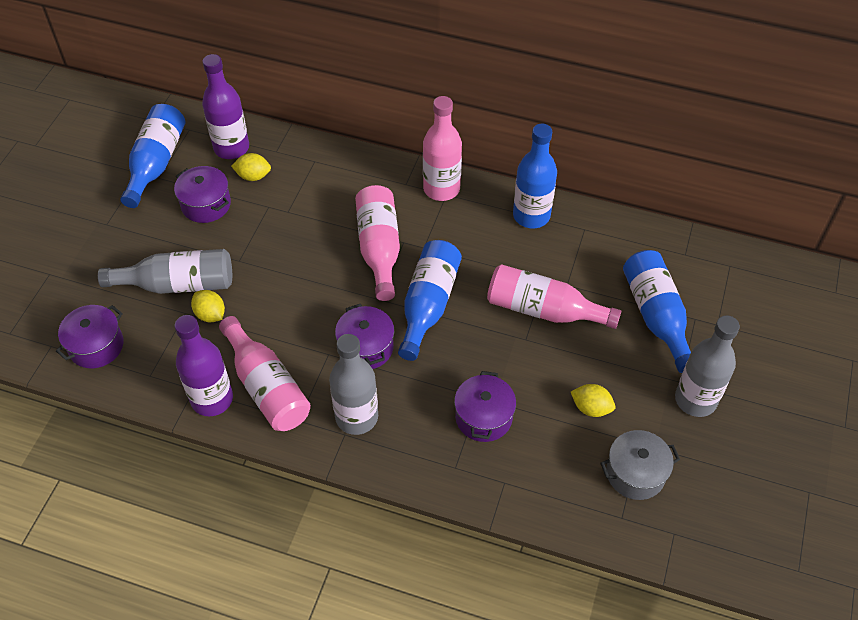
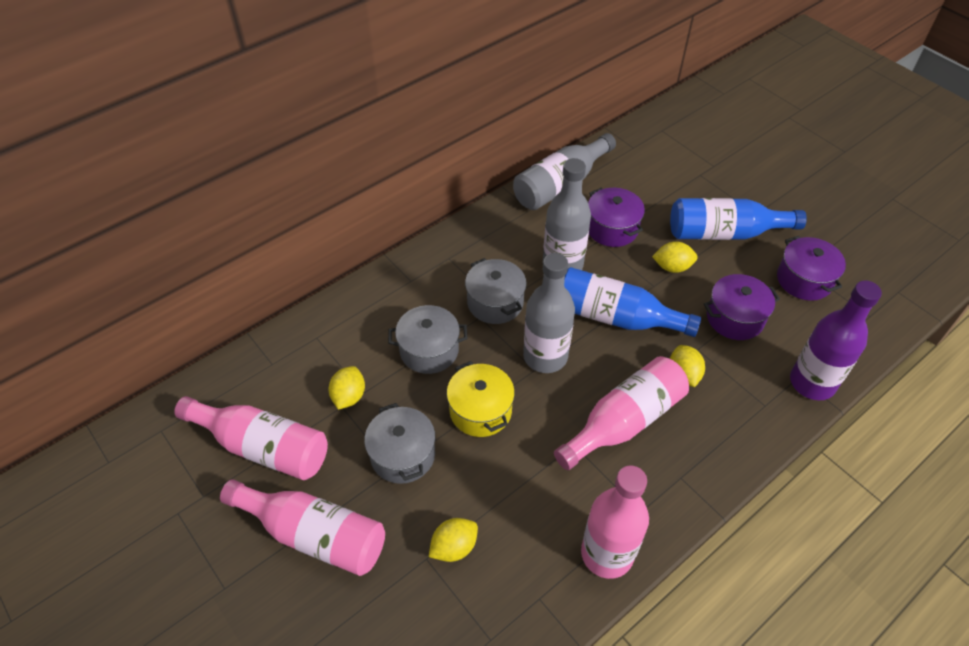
blue bottle: [120,104,185,208] [398,240,462,361] [513,124,557,228] [623,250,691,373] = 4 -> [564,267,701,337] [670,198,807,240] = 2
grey pot: [600,430,680,500] = 1 -> [364,403,435,484] [388,305,468,374] [465,258,527,324] = 3
purple bottle: [175,315,233,416] [202,54,249,159] = 2 -> [790,280,882,400] = 1
purple pot: [56,305,124,368] [174,166,231,223] [335,304,394,369] [454,371,516,442] = 4 -> [588,187,645,247] [704,274,780,340] [777,236,846,301] = 3
yellow lemon: [191,290,225,322] [231,153,271,181] [571,384,615,417] = 3 -> [329,366,365,410] [429,518,478,562] [652,241,698,273] [670,345,705,387] = 4
yellow pot: none = 0 -> [447,361,515,437] = 1

